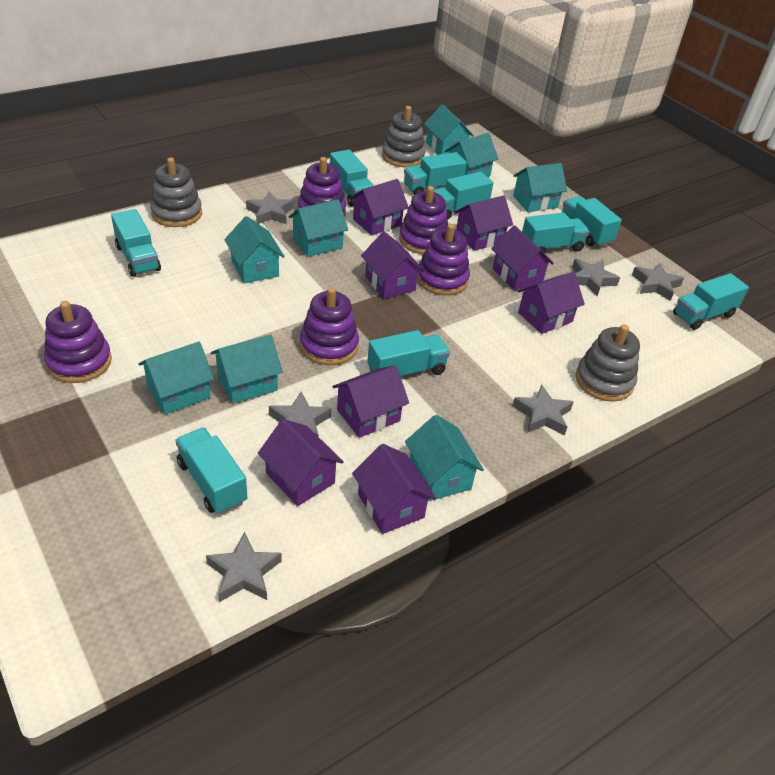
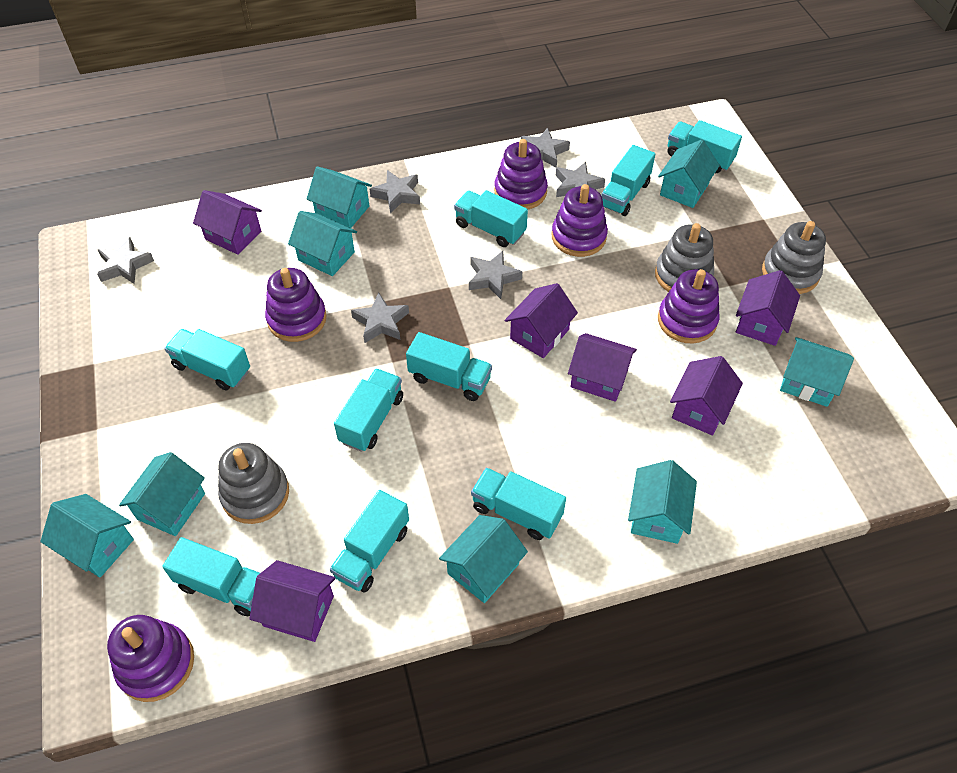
purple house: [258,419,344,506] [332,365,409,438] [350,179,409,235] [352,444,436,534] [361,232,424,299] [454,195,513,251] [491,225,554,291] [518,272,585,334] = 8 -> [193,190,262,255] [249,560,336,642] [504,283,578,358] [568,333,637,402] [670,356,743,435] [736,270,800,346] = 6

